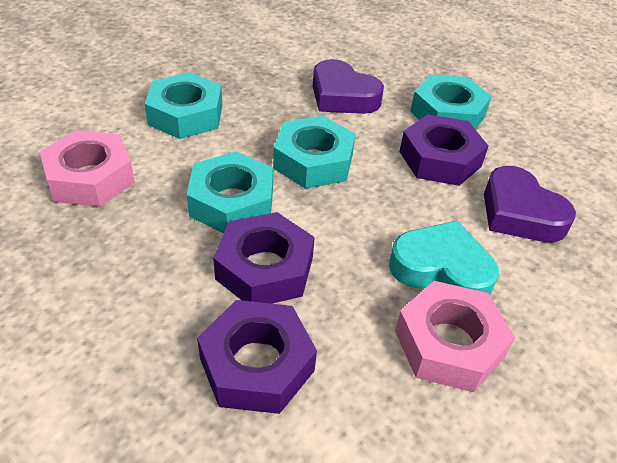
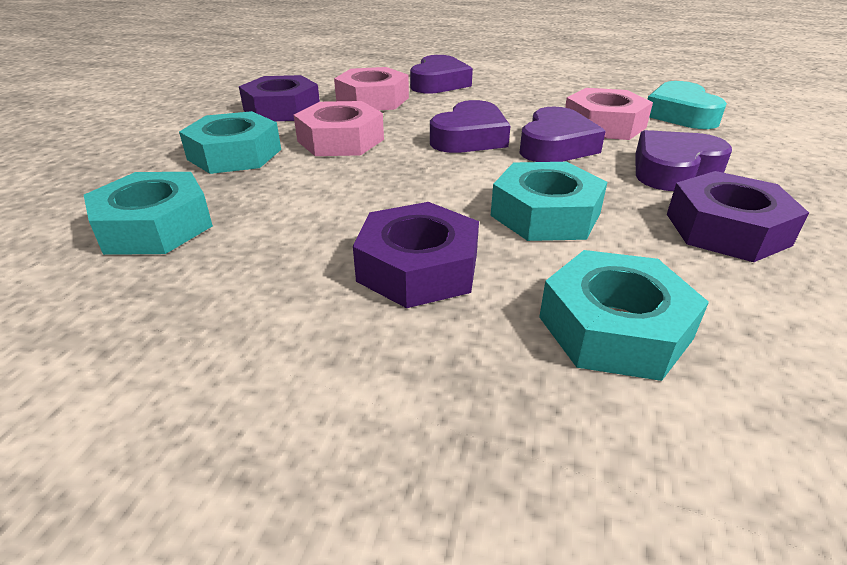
pink nut: [39,130,135,207] [395,281,515,392] = 2 -> [294,101,384,156] [334,67,409,111] [565,88,653,140] = 3
purple heart: [313,59,384,114] [484,166,576,242] = 2 -> [410,55,473,94] [430,100,511,153] [519,107,606,162] [635,130,732,191] = 4

